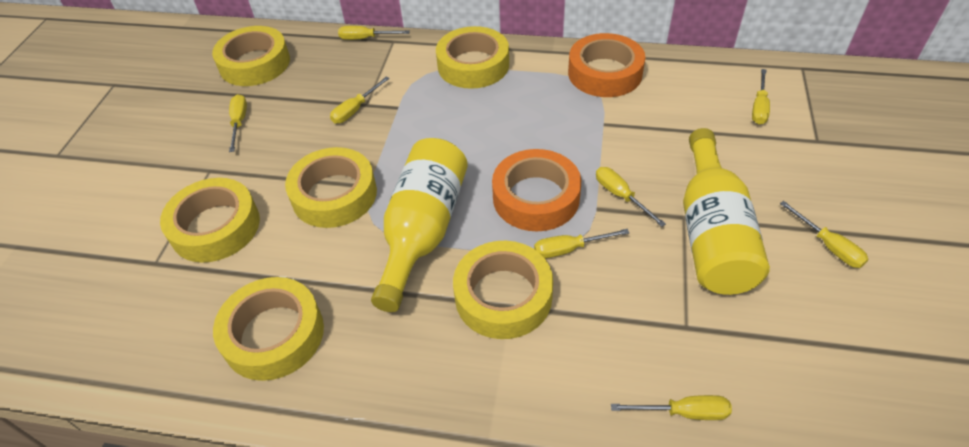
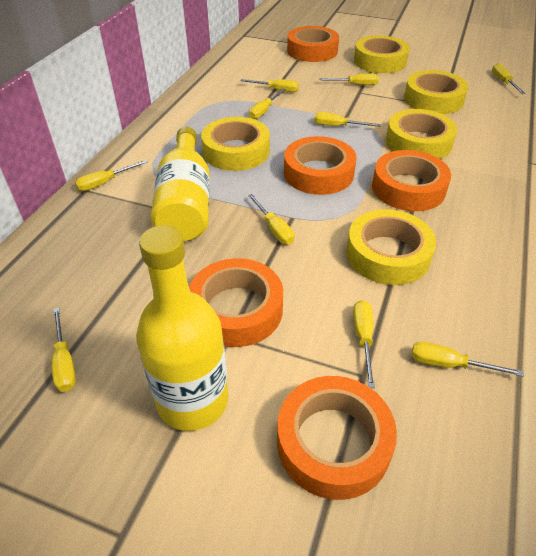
orange tape: [492,149,581,231] [568,33,646,97] = 2 -> [189,258,283,347] [277,376,397,500] [284,136,357,195] [287,26,339,62] [372,150,451,211] = 5
yellow screwdriver: [229,94,247,152] [330,76,390,124] [338,26,410,40] [534,229,629,258] [596,167,666,227] [611,395,732,420] [752,69,770,125] [780,201,869,268] = 8 -> [52,308,76,392] [75,160,147,191] [240,79,299,92] [248,194,295,245] [249,89,286,119] [314,112,381,127] [319,73,379,85] [353,300,375,388] [412,342,524,377] [492,63,525,94] = 10
yellow tape: [160,178,260,263] [212,26,290,86] [213,277,324,381] [285,147,377,228] [436,26,509,89] [453,241,553,339] = 6 -> [201,117,270,171] [346,209,436,285] [354,35,410,73] [386,109,457,159] [404,70,468,114] = 5

